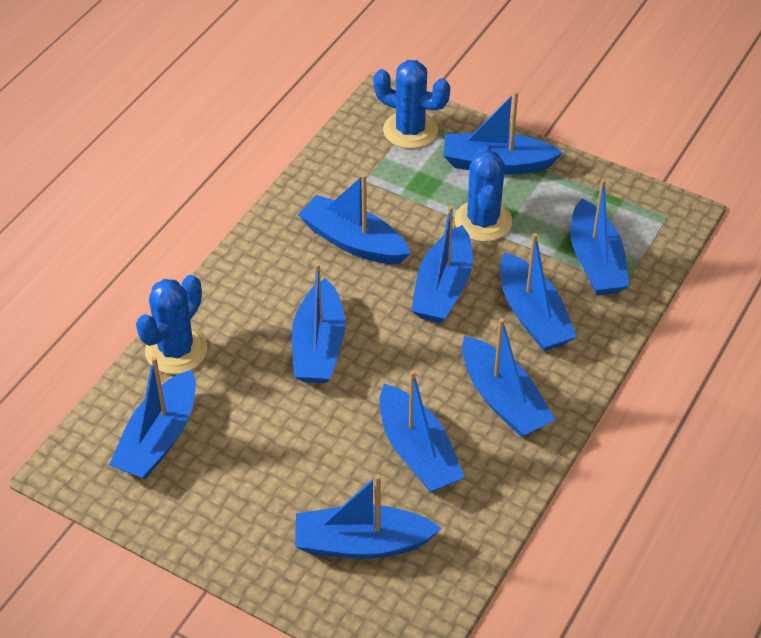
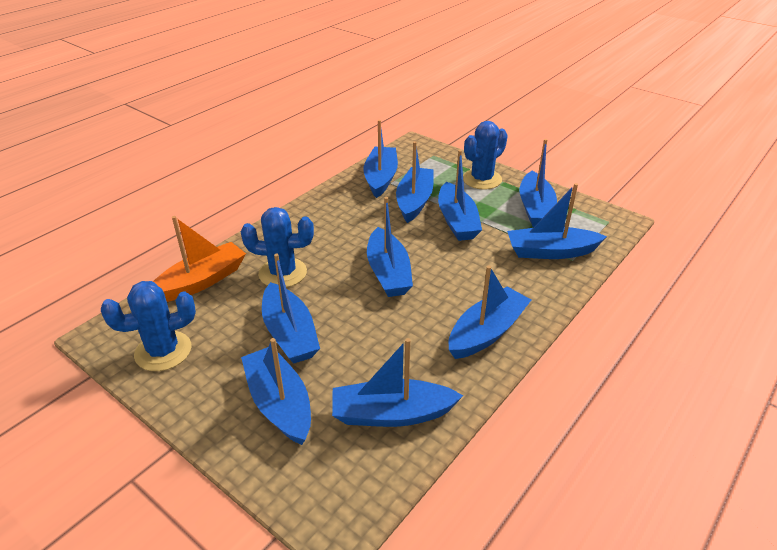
orange boat: none = 0 -> [153,216,246,302] = 1

